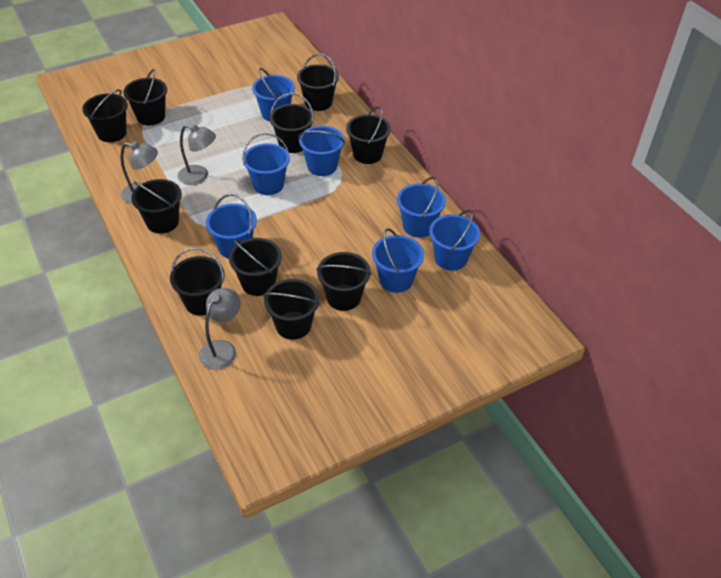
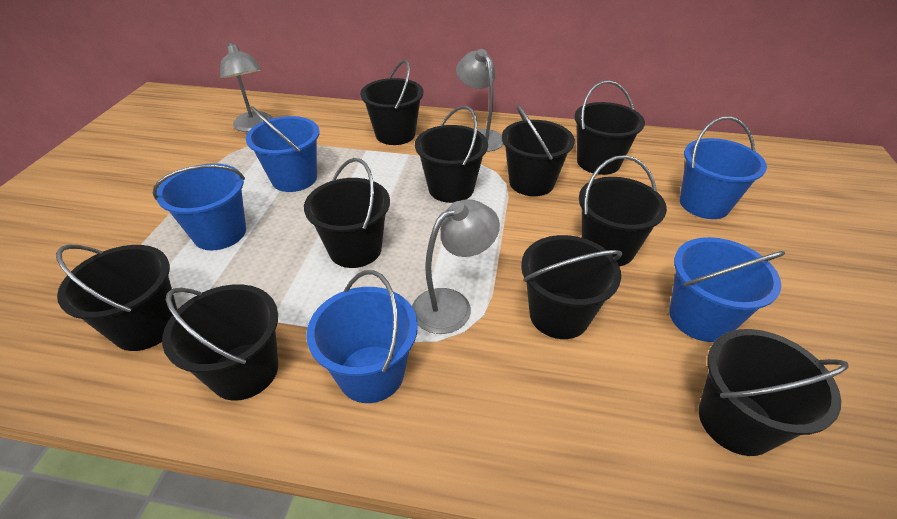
blue bucket: [206,194,257,259] [242,133,290,195] [252,68,295,122] [298,126,345,176] [372,228,424,293] [397,177,446,238] [429,210,480,271] = 7 -> [153,163,246,250] [246,106,319,192] [307,270,418,403] [669,237,785,342] [680,116,767,219] = 5

